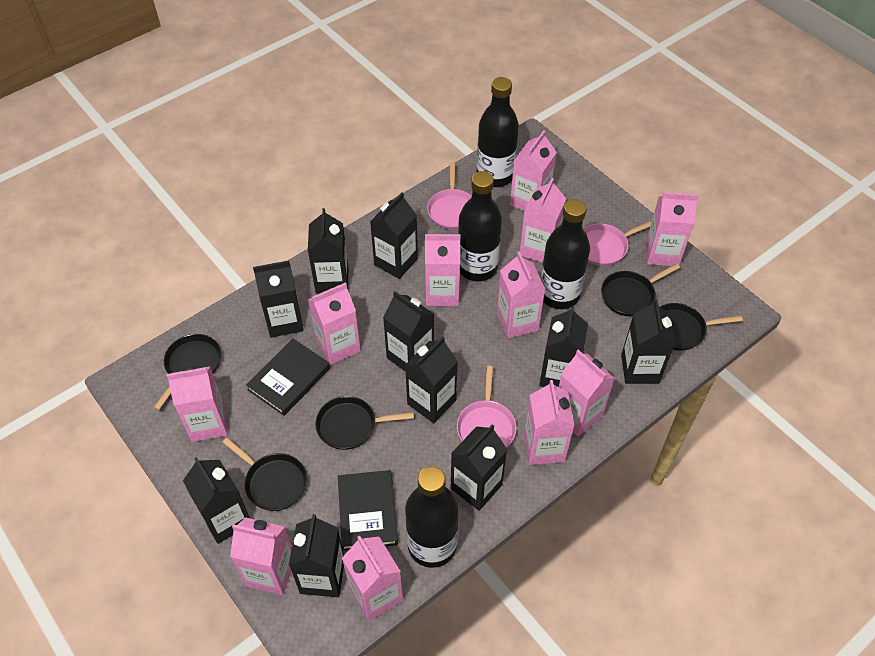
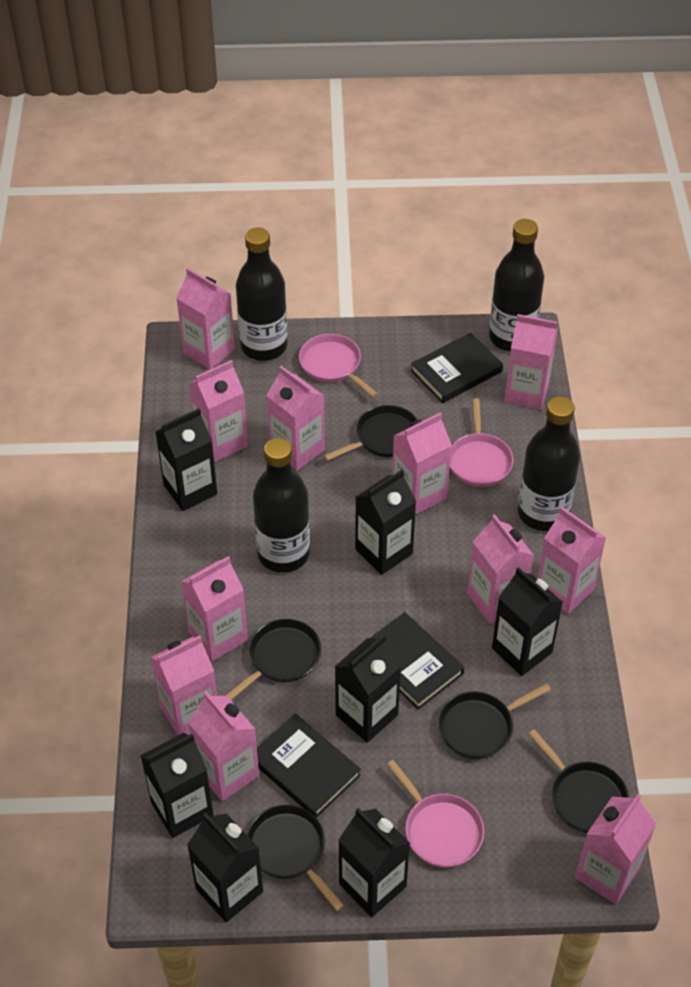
black book: [246,339,330,416] [338,470,398,551] = 2 -> [257,713,361,818] [371,612,464,710] [411,333,503,403] = 3
black carton: [183,457,250,544] [253,260,303,337] [289,514,344,597] [308,208,348,293] [370,192,418,279] [383,291,434,372] [405,336,458,423] [451,424,508,511] [539,306,588,387] [621,299,675,384] = 10 -> [140,733,214,838] [155,408,217,511] [187,813,263,922] [335,634,401,743] [338,808,410,917] [355,469,416,575] [492,567,563,676] = 7

